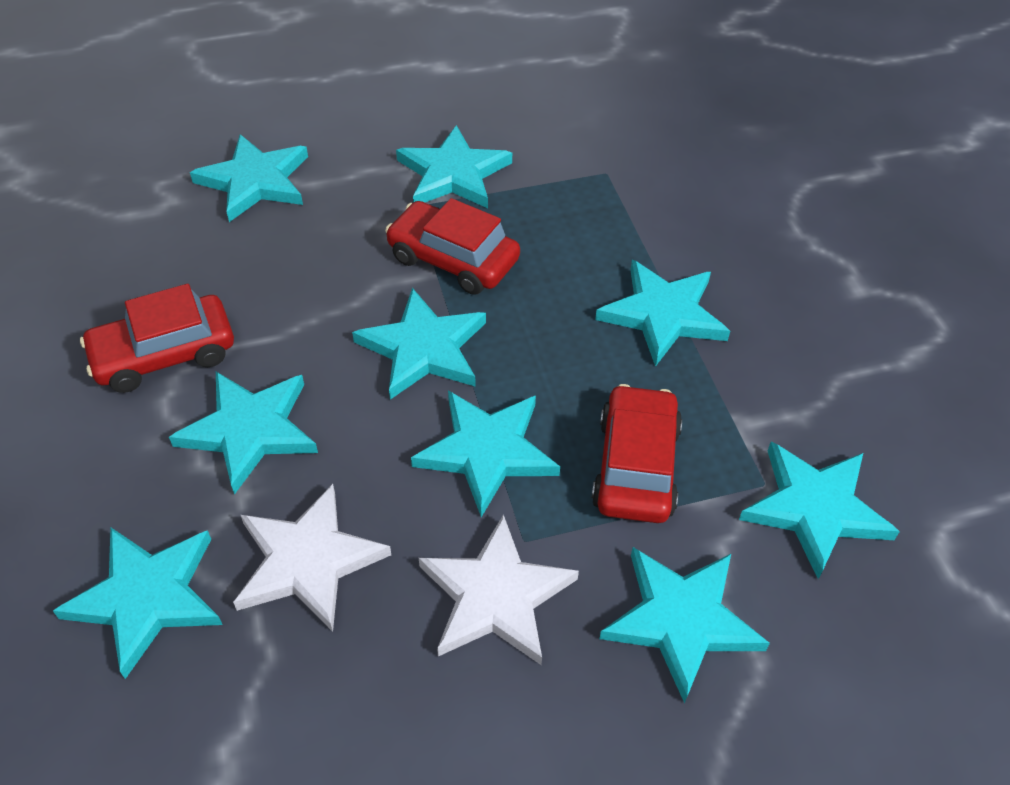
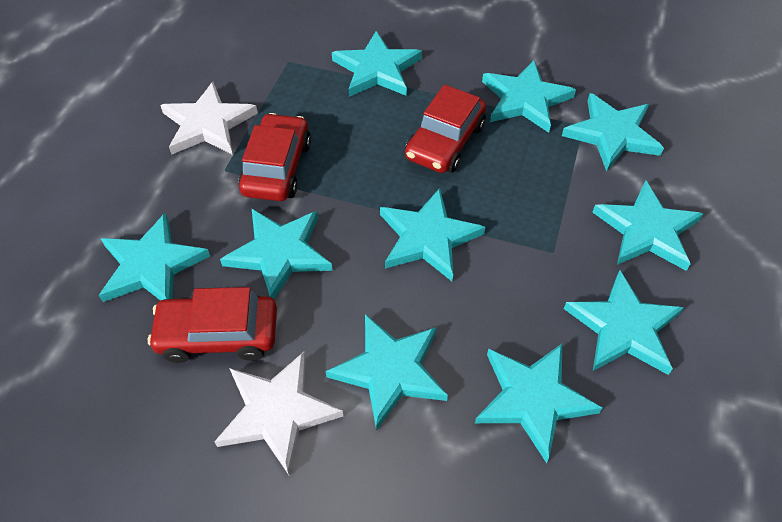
turquoise star: [53,528,223,679] [169,372,318,495] [190,134,308,222] [352,288,486,399] [396,125,512,208] [411,391,560,517] [595,260,730,367] [599,547,770,704] [739,442,900,579] = 9 -> [99,212,210,302] [220,209,333,299] [326,314,448,431] [332,31,422,97] [380,188,485,281] [475,344,602,463] [482,60,576,133] [562,93,664,172] [564,270,684,375] [592,180,703,271] = 10

